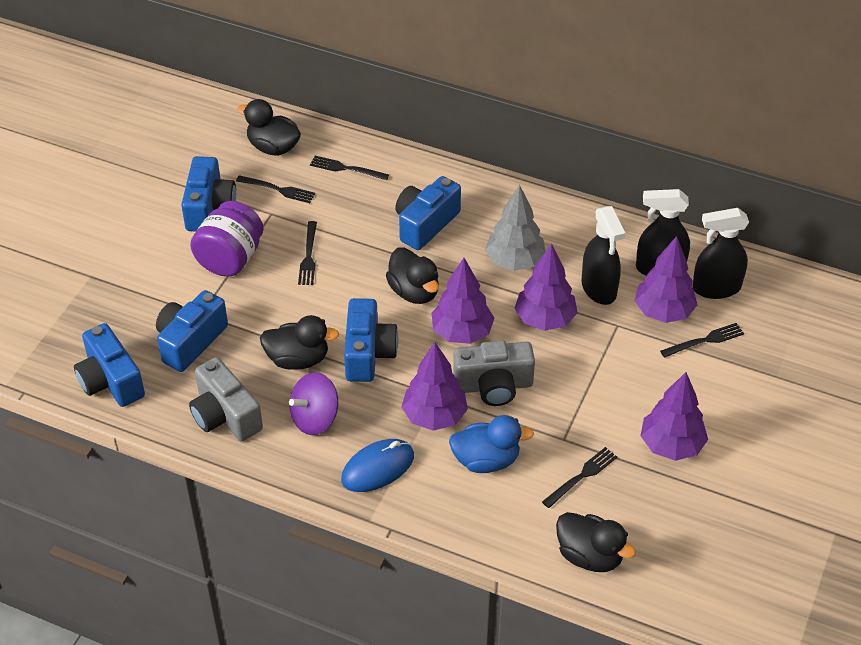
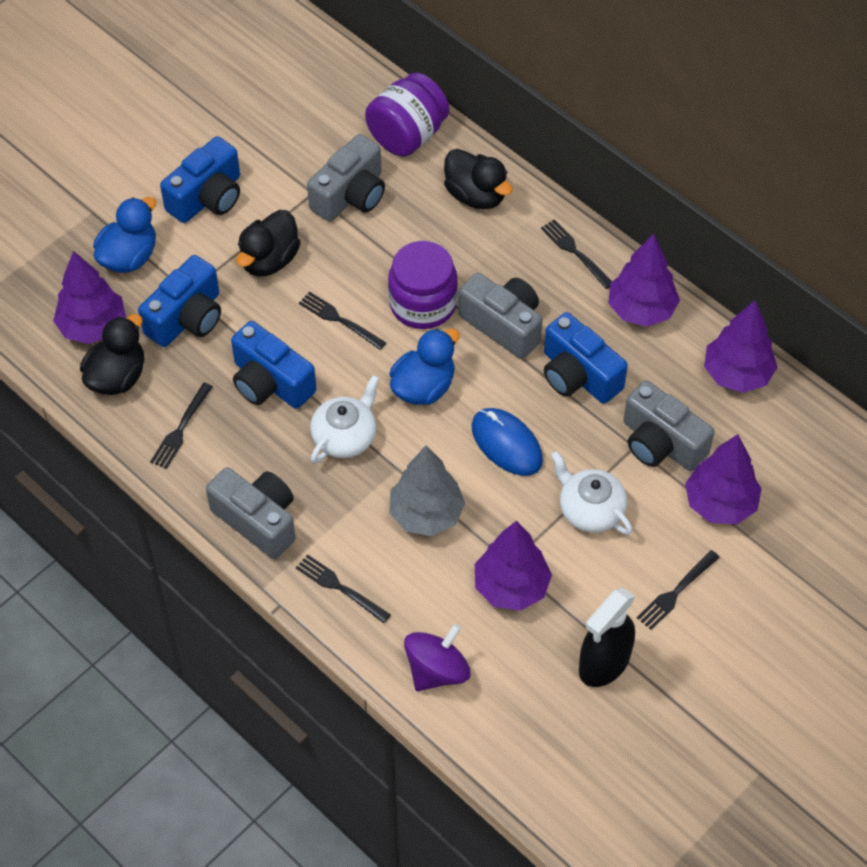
black duck: [237,99,301,156] [260,315,339,370] [386,247,439,304] [556,512,636,572] = 4 -> [80,314,144,395] [236,210,301,277] [444,149,513,209] = 3
black spray bottle: [582,206,625,305] [636,189,690,276] [692,208,749,299] = 3 -> [579,588,635,687] = 1
blue camera: [74,323,145,407] [156,290,228,372] [181,156,236,231] [344,298,398,382] [395,176,461,250] = 5 -> [138,255,221,347] [160,136,240,223] [231,321,316,409] [544,312,628,404] = 4
blue duck: [449,415,534,473] = 1 -> [93,197,156,273] [389,328,460,405] = 2
grey camera: [189,357,263,442] [453,341,535,406] = 2 -> [206,467,296,559] [307,134,385,222] [458,273,543,359] [623,380,714,471] = 4
purple jar: [190,201,264,276] = 1 -> [365,72,449,156] [388,241,458,329] = 2
white teapot: none = 0 -> [310,375,379,464] [551,451,633,535] = 2

